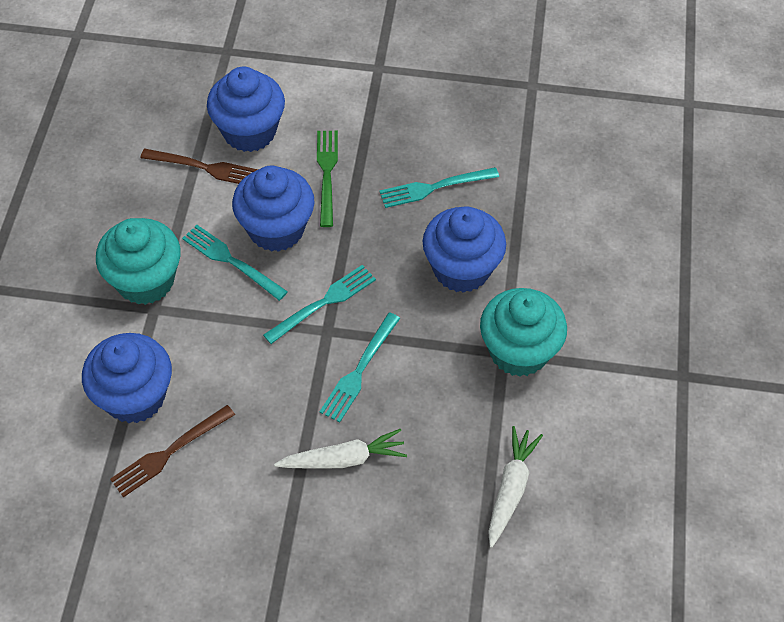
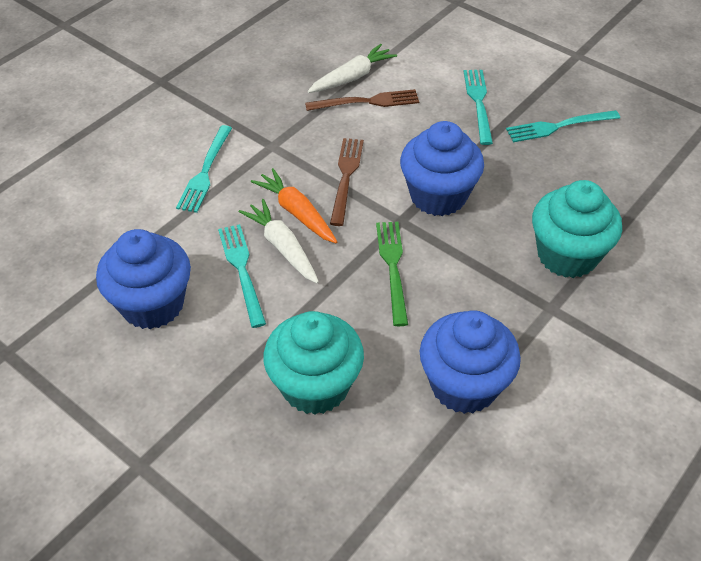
blue cupcake: [82,333,172,423] [207,67,285,152] [232,165,314,252] [423,206,506,293] = 4 -> [96,229,191,329] [400,121,484,216] [420,310,521,414] = 3
orange carrot: none = 0 -> [251,168,337,243] = 1

